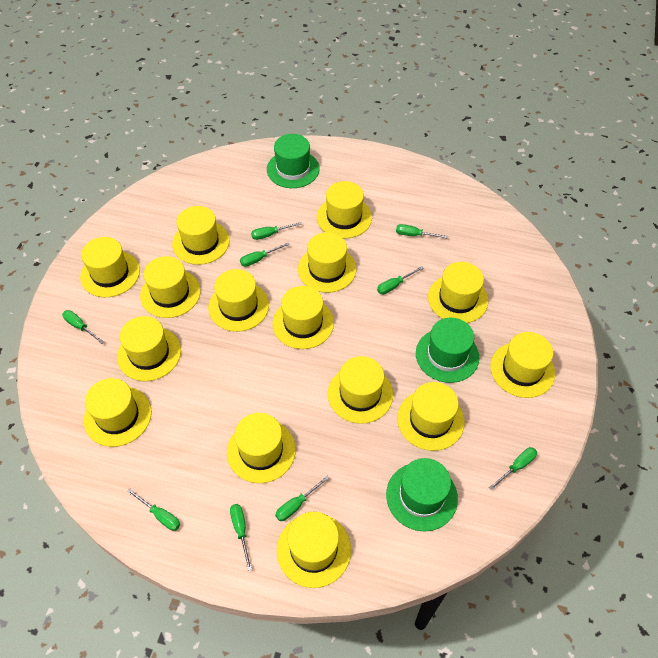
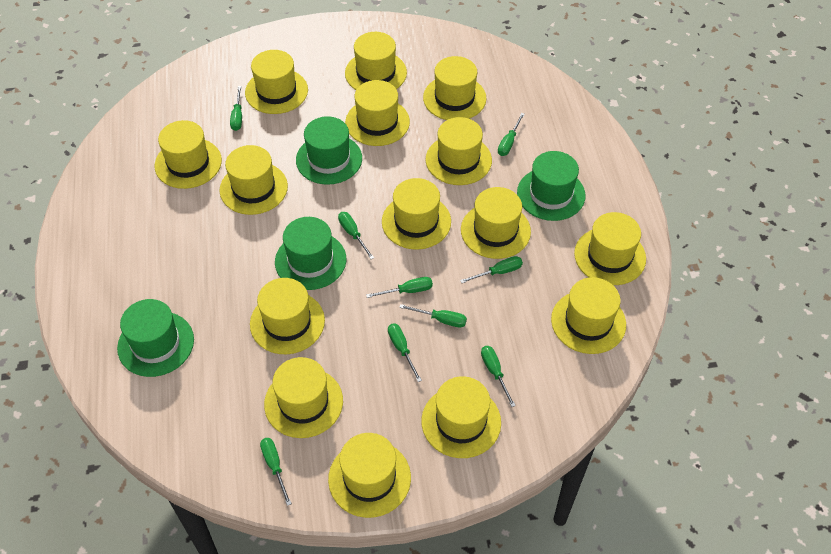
green hat: [267,134,320,188] [386,458,458,532] [416,318,479,383] = 3 -> [117,299,194,377] [275,217,346,290] [296,116,362,185] [517,151,585,221] = 4

